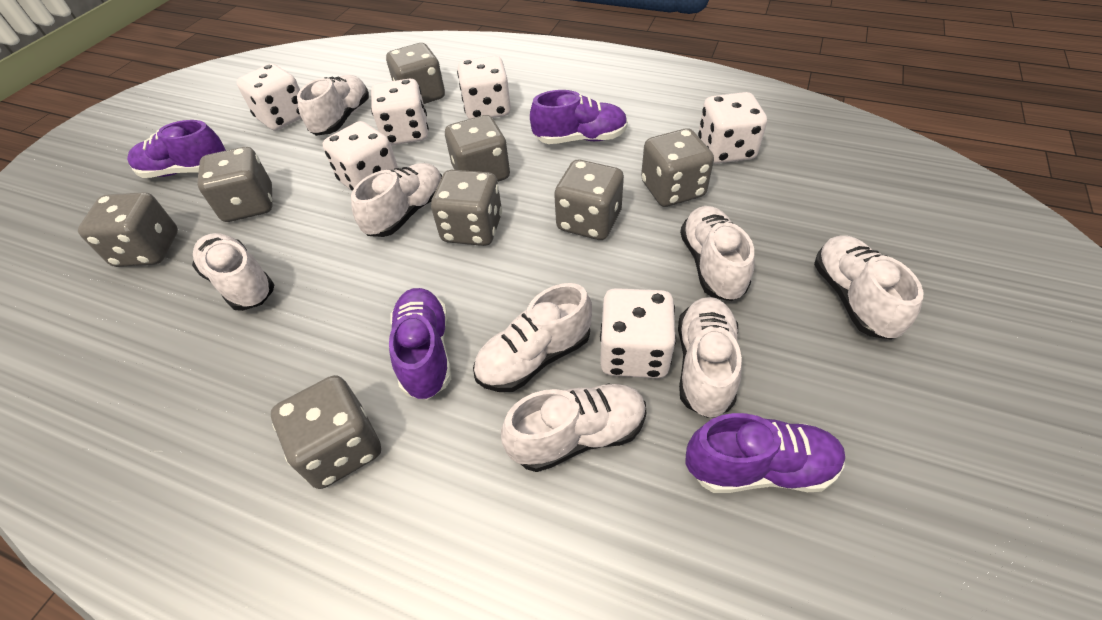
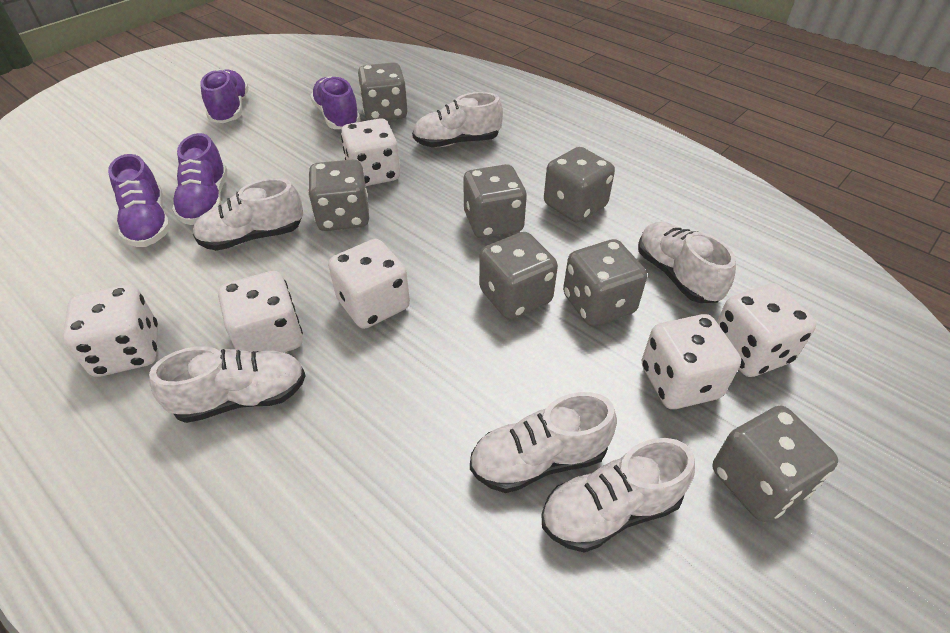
grey dice: [78,192,178,267] [197,147,272,222] [271,375,381,489] [386,43,445,104] [431,170,502,246] [445,115,510,182] [554,160,624,240] [641,128,714,207] = 8 -> [308,159,369,231] [358,62,408,120] [463,164,527,238] [479,232,558,320] [544,147,615,222] [563,239,647,327] [712,406,838,522] = 7
white shoe: [192,233,275,311] [297,75,369,136] [351,163,442,237] [473,283,592,392] [501,383,646,472] [678,297,742,418] [680,206,754,301] [814,236,923,340] = 8 -> [149,346,306,423] [193,178,303,251] [412,92,503,147] [470,392,617,493] [542,438,695,553] [638,222,736,303] = 6

